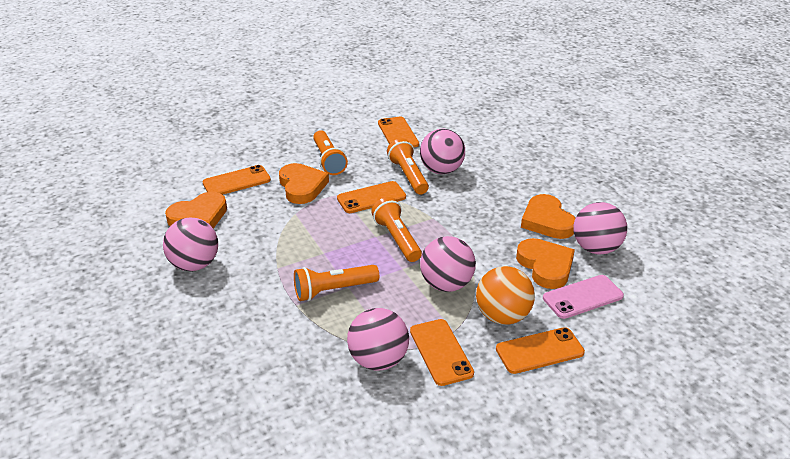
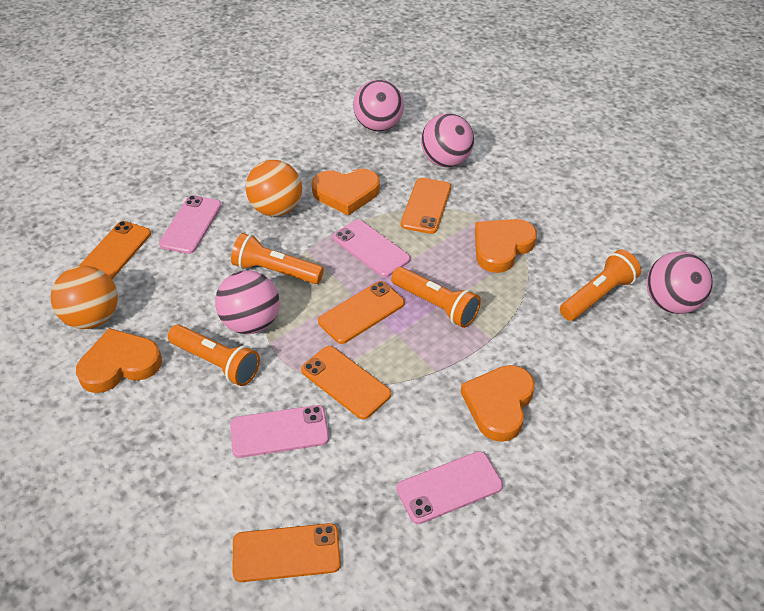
orange ball: [476,266,535,325] = 1 -> [51,266,118,329] [246,160,302,216] = 2
pink ball: [163,217,218,271] [347,308,409,371] [420,129,465,174] [420,236,476,292] [573,202,627,254] = 5 -> [215,270,279,334] [353,80,404,131] [421,113,474,167] [647,251,712,314] = 4
pink phone: [543,275,624,319] = 1 -> [159,195,222,254] [230,405,329,458] [333,220,410,278] [397,451,503,524] = 4

